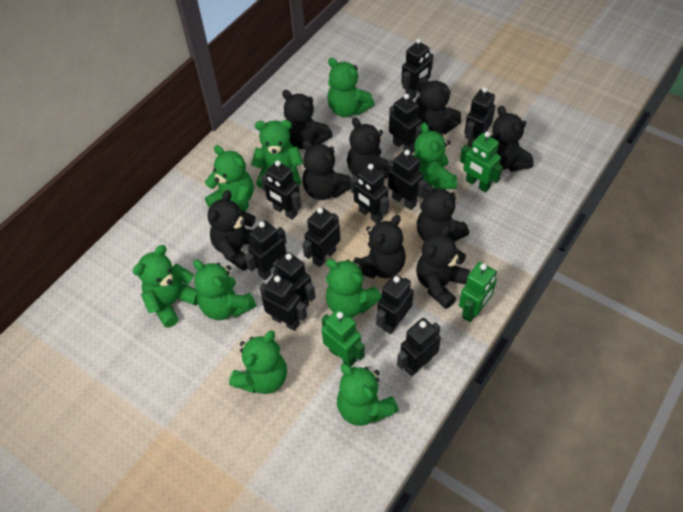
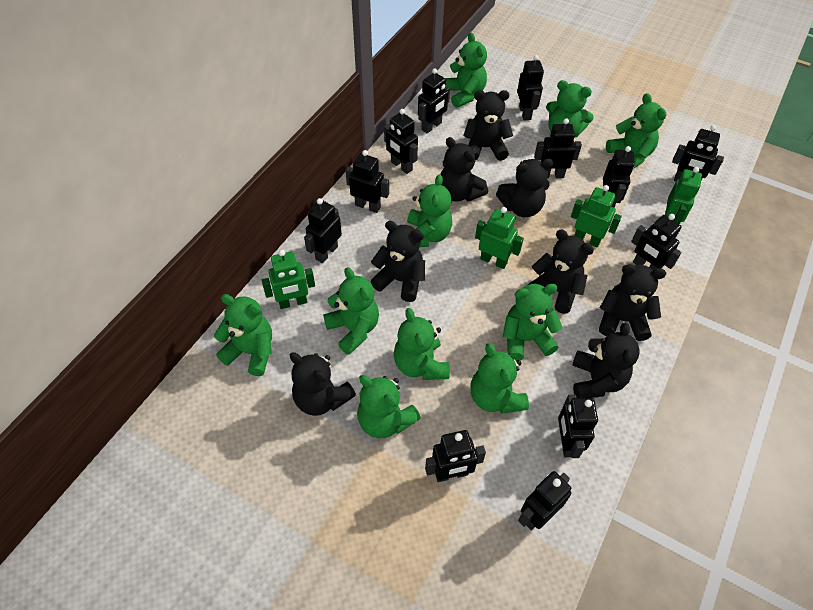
black teddy bear: [208,190,256,271] [282,90,333,149] [302,140,351,200] [347,117,389,179] [353,215,406,279] [416,77,461,134] [416,225,470,309] [417,184,469,242] [491,106,534,172] = 9 -> [290,352,356,416] [370,221,425,302] [440,137,488,202] [463,90,513,161] [496,159,553,217] [528,230,594,314] [572,322,640,398] [599,264,666,341] = 8
green robot: [321,309,365,367] [459,262,497,322] [460,131,503,193] = 3 -> [262,250,315,309] [475,207,524,269] [571,185,622,247] [665,167,702,224] = 4
green teddy bear: [133,245,198,328] [193,260,256,320] [205,145,254,212] [229,330,287,394] [251,120,303,189] [326,259,382,318] [327,58,374,117] [337,363,399,426] [413,122,457,189] = 9 -> [214,294,272,376] [323,267,379,355] [357,375,421,438] [394,308,450,380] [407,174,452,247] [445,33,487,108] [470,343,529,414] [503,284,563,361] [546,80,594,138] [606,93,666,168] = 10

